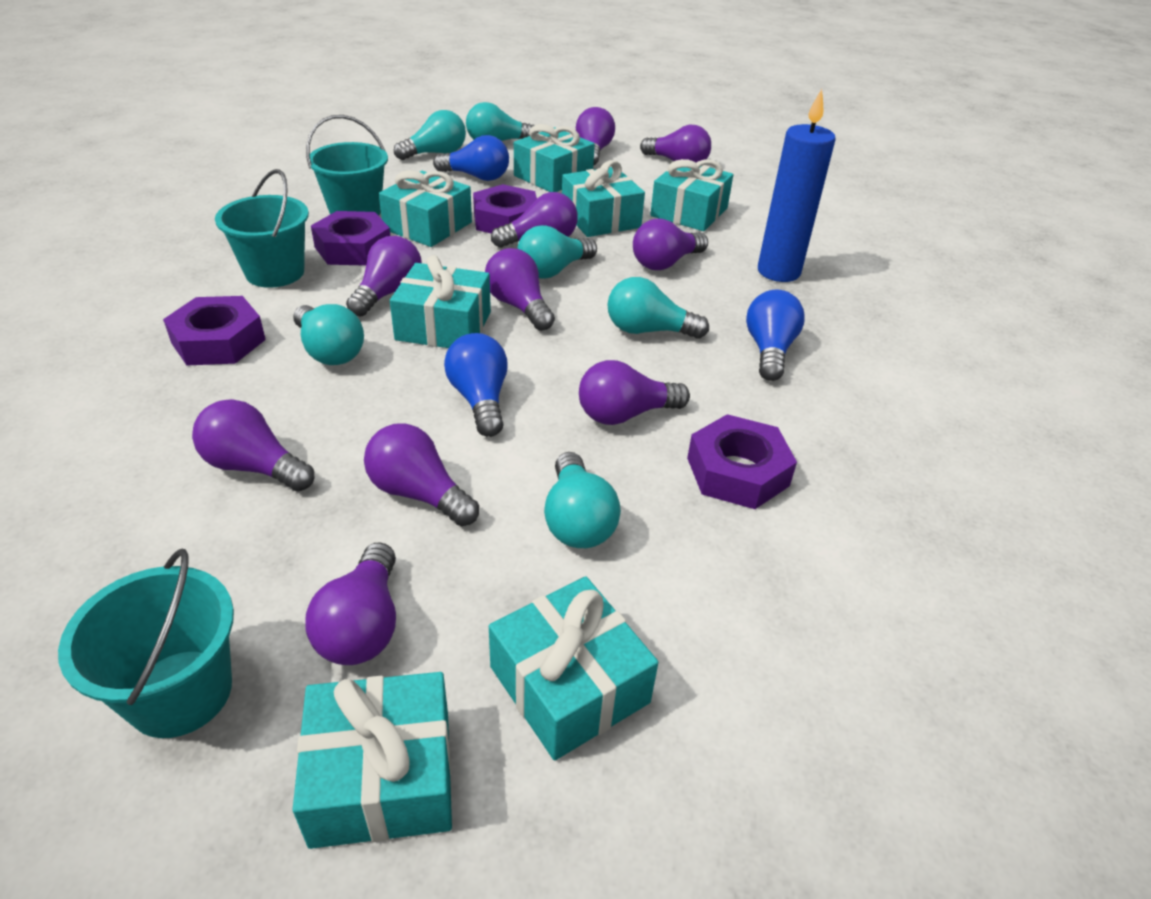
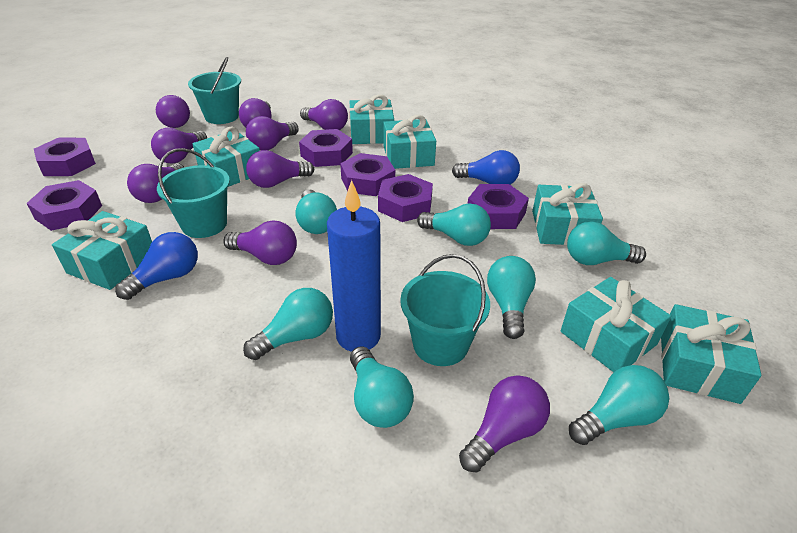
blue light bulb: [433,135,509,181] [444,333,508,437] [746,290,805,381] = 3 -> [115,232,198,300] [452,150,520,185] = 2
purple light bulb: [192,399,314,491] [305,542,396,665] [346,236,422,317] [364,424,479,526] [485,248,555,331] [491,192,578,248] [576,107,615,166] [579,360,690,425] [633,219,708,270] [640,125,711,163] = 10 -> [127,163,185,203] [151,128,207,164] [156,95,190,128] [224,221,297,265] [239,98,271,127] [246,116,299,150] [246,150,314,188] [300,99,348,130] [459,375,550,473] = 9
purple nut: [163,296,266,365] [311,211,390,266] [473,184,537,234] [687,414,797,509] = 4 -> [26,180,102,231] [34,138,96,176] [299,129,353,167] [340,153,395,196] [378,174,433,222] [468,184,529,229] = 6
turquoise light bulb: [293,304,364,365] [394,110,466,160] [466,102,539,141] [517,225,597,279] [544,452,621,548] [607,277,709,339] = 6 -> [243,288,333,360] [295,190,337,234] [350,346,414,428] [417,203,491,246] [487,256,536,339] [567,221,646,265] [569,365,669,445] = 7

